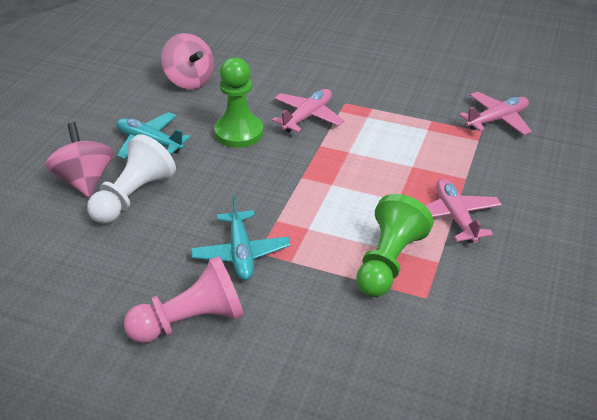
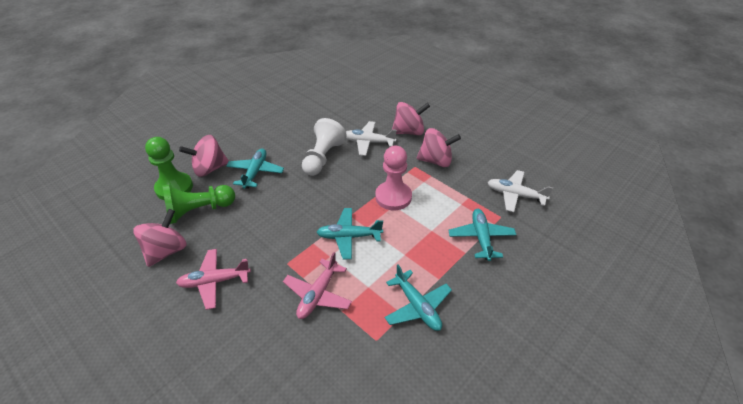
pink plane: [272,89,344,133] [425,179,502,243] [459,92,532,135] = 3 -> [176,249,251,310] [283,252,352,319] = 2
pink spinning top: [46,122,113,198] [161,33,214,89] = 2 -> [133,209,187,267] [179,135,229,177] [392,102,430,135] [417,128,461,167] = 4
turquoise plane: [117,112,191,159] [191,195,290,280] = 2 -> [226,148,284,189] [317,208,383,259] [385,264,452,331] [449,209,516,261] = 4
white plane: none = 0 -> [346,121,397,156] [488,170,553,212] = 2

